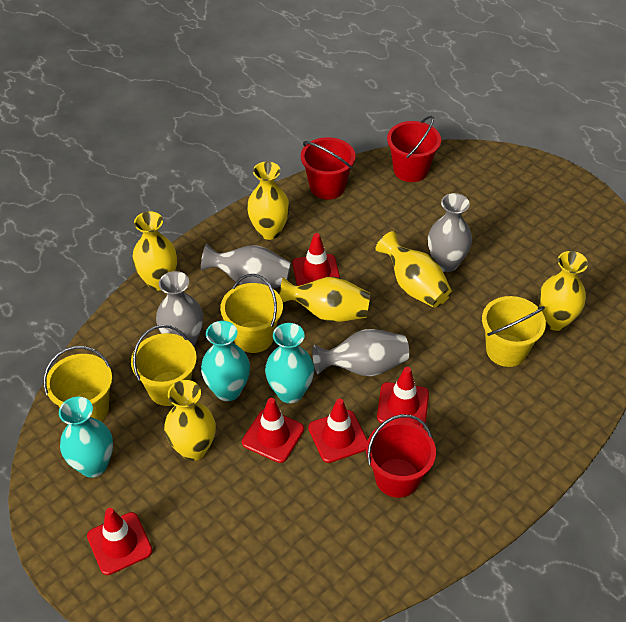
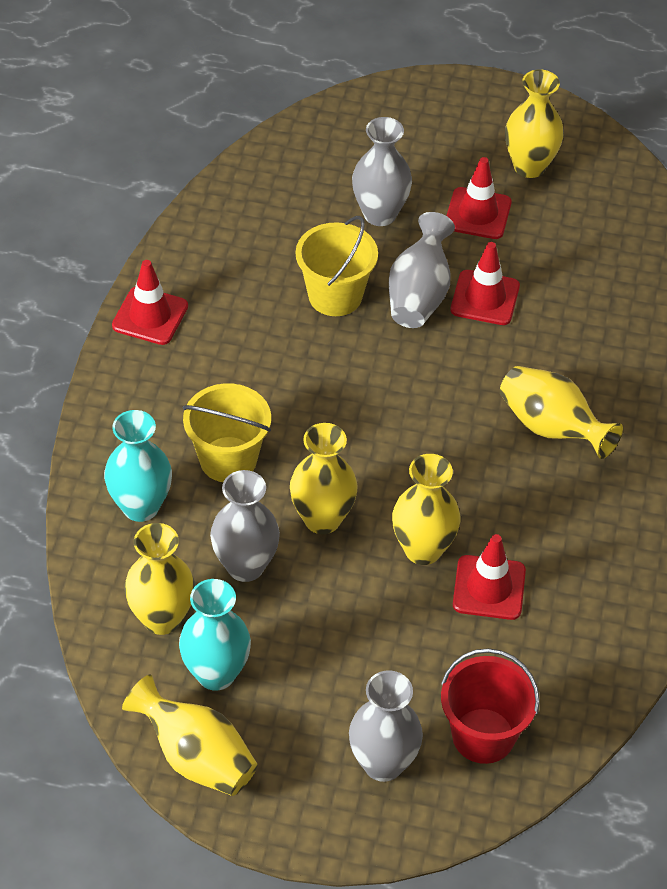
red bucket: [301,137,356,200] [366,414,436,498] [387,116,441,182] = 3 -> [441,648,540,764] = 1
red traffic cone: [87,508,153,575] [242,398,304,463] [292,233,340,286] [308,398,367,463] [377,367,429,428] = 5 -> [112,260,188,345] [446,157,512,239] [451,242,520,325] [453,534,526,620] = 4
turquoise vase: [59,397,113,478] [201,321,250,401] [265,323,314,403] = 3 -> [104,410,172,522] [179,579,251,691] = 2
yellow bucket: [44,346,112,421] [131,325,197,406] [220,274,283,353] [482,296,546,367] = 4 -> [183,383,271,482] [295,216,378,316] = 2

